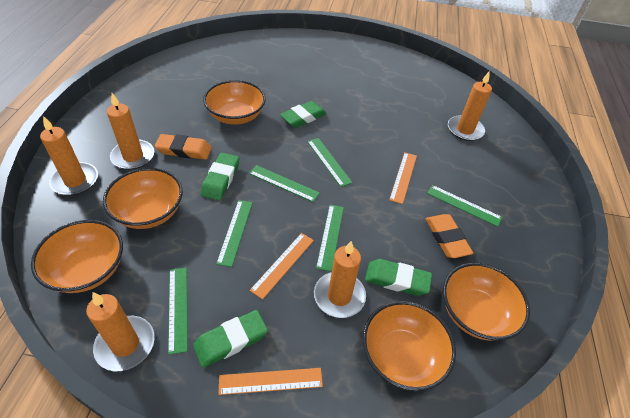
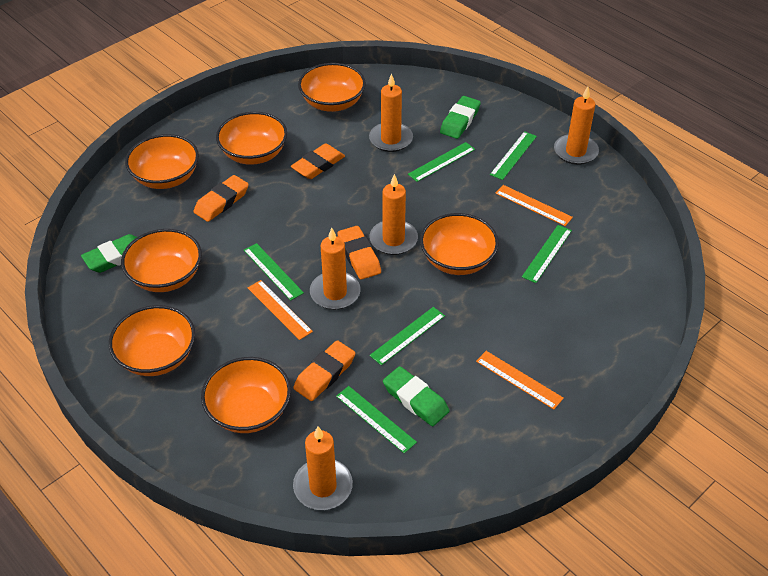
green eraser: [193,310,268,368] [201,153,239,200] [280,101,327,128] [365,259,432,296] = 4 -> [81,234,137,273] [383,366,450,426] [440,96,481,139] = 3
orange bowl: [31,220,123,293] [103,168,183,229] [203,80,266,125] [363,301,456,391] [443,263,530,341] = 5 -> [109,305,195,376] [121,229,202,292] [125,134,199,189] [201,357,291,433] [216,112,287,165] [298,63,366,112] [420,213,499,275] = 7
orange eraser: [155,134,212,160] [426,214,473,258] = 2 -> [193,175,249,222] [291,143,345,179] [293,340,355,401] [337,226,381,280] = 4

